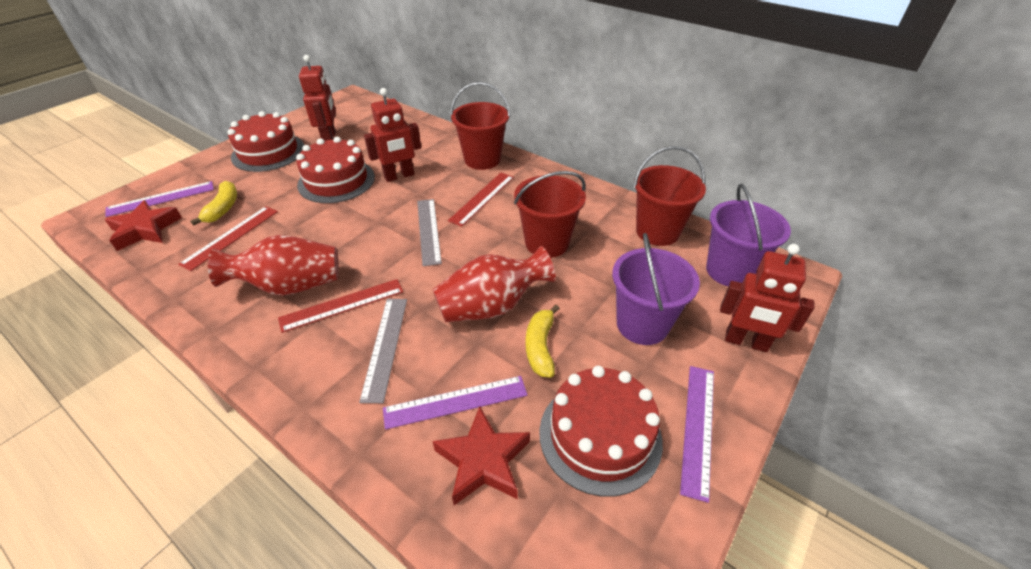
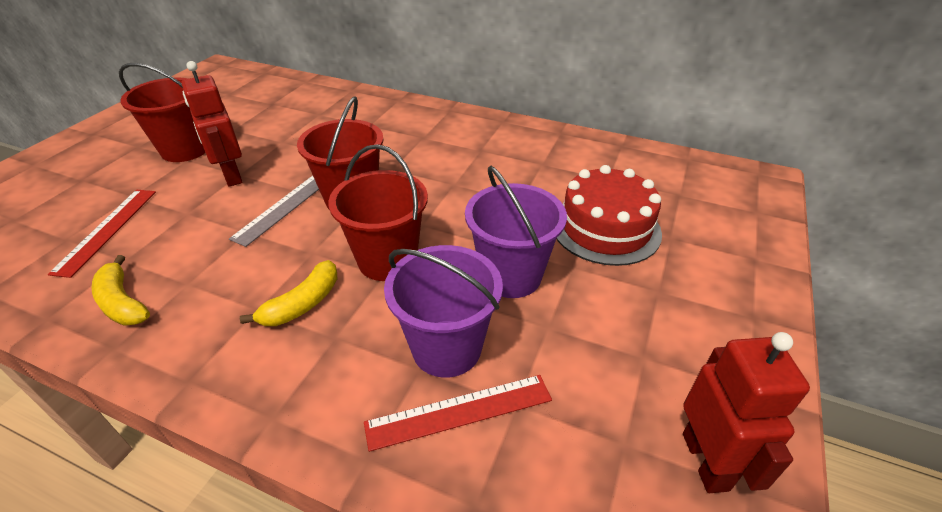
grey ruler: [359,299,407,403] [417,199,442,266] = 2 -> [229,176,319,247] = 1
purple ruler: [105,181,214,217] [383,376,528,430] [680,366,714,503] = 3 -> none = 0
red cake: [227,111,304,172] [296,137,375,203] [539,366,663,497] = 3 -> [557,165,662,266] = 1
red robot: [299,55,336,141] [364,88,421,182] [720,244,815,352] = 3 -> [181,61,243,187] [683,332,810,493] = 2
red ruler: [178,206,278,271] [278,279,403,333] [448,173,514,227] = 3 -> [48,190,156,278] [364,375,552,452] = 2
red star: [104,200,182,251] [432,407,530,505] = 2 -> none = 0
red vase: [208,235,339,296] [433,246,556,322] = 2 -> none = 0

